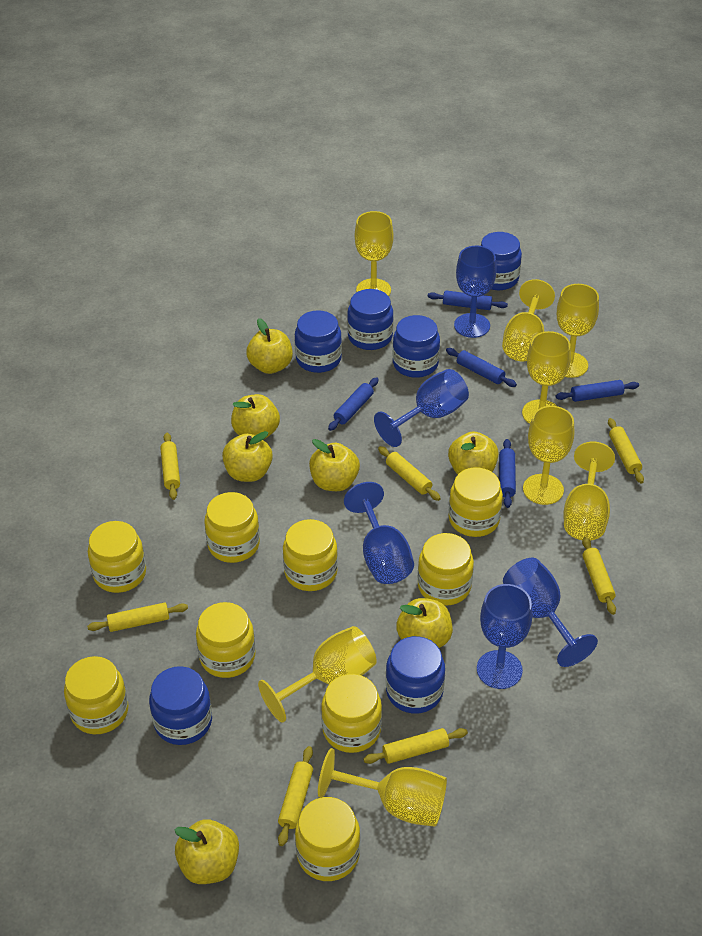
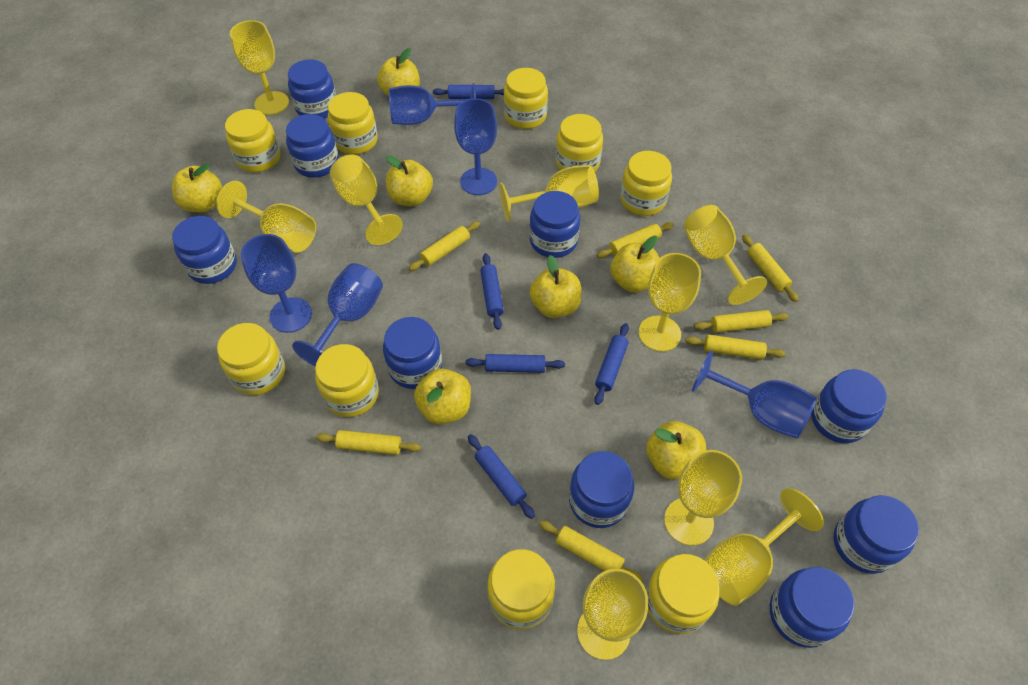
blue jar: [149,666,212,745] [295,310,342,373] [347,289,394,350] [386,636,445,714] [393,315,440,378] [480,232,522,290] = 6 -> [172,216,237,284] [286,114,339,178] [288,59,337,119] [383,317,442,389] [529,191,580,258] [569,451,634,528] [770,567,854,648] [811,369,887,443] [834,495,919,574] = 9
yellow goblet: [258,626,377,722] [318,748,447,827] [355,211,394,296] [502,279,555,361] [522,331,571,424] [523,406,574,505] [557,284,599,378] [564,442,615,540] = 8 -> [216,181,316,253] [230,20,289,115] [330,155,403,245] [499,165,599,222] [577,569,648,660] [639,253,701,352] [664,450,742,546] [684,205,767,305] [704,488,824,606] = 9

